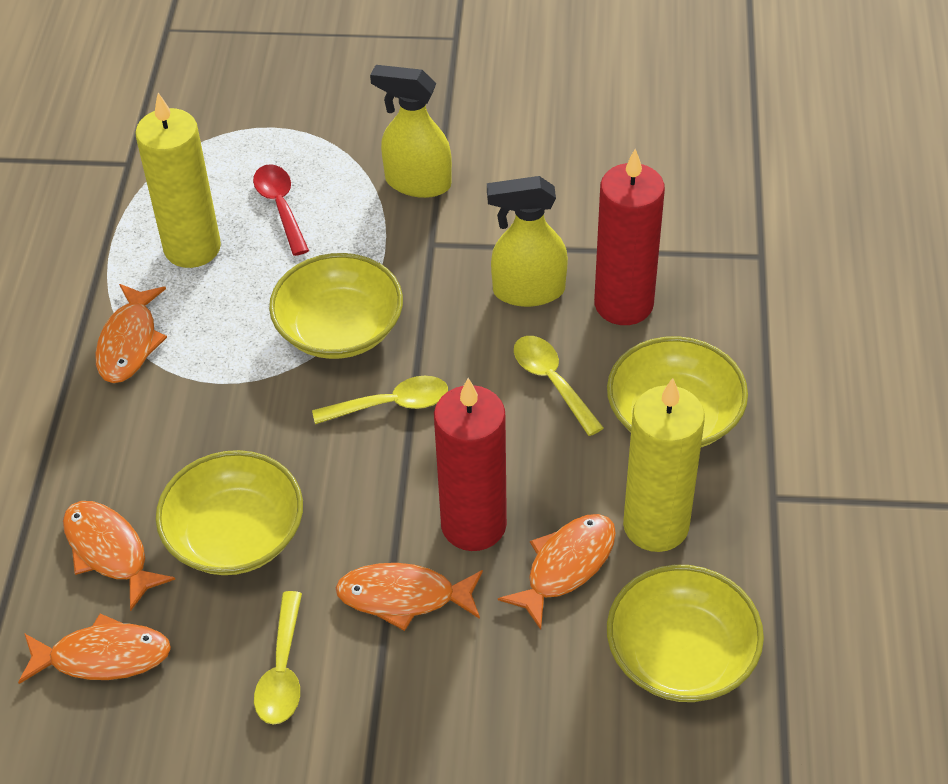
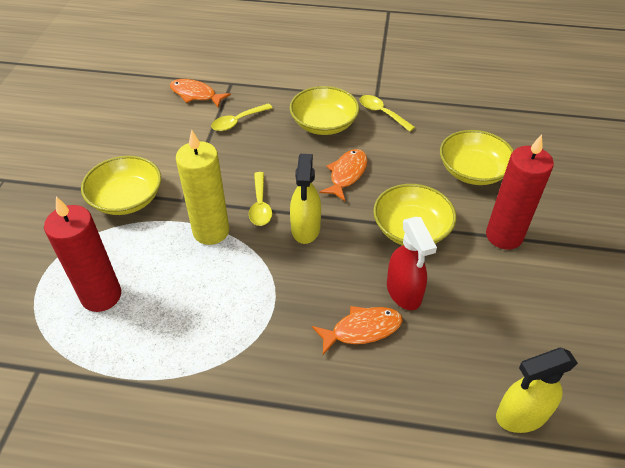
orange fish: [18,614,171,684] [63,501,175,611] [95,284,167,383] [335,563,483,631] [498,514,616,630] = 5 -> [170,79,231,107] [312,306,403,355] [319,149,368,201] = 3
red spoon: [253,164,309,256] = 1 -> none = 0
red spray bottle: none = 0 -> [387,217,437,310] = 1
yellow candle: [135,93,221,268] [623,378,705,552] = 2 -> [176,130,229,245] = 1

